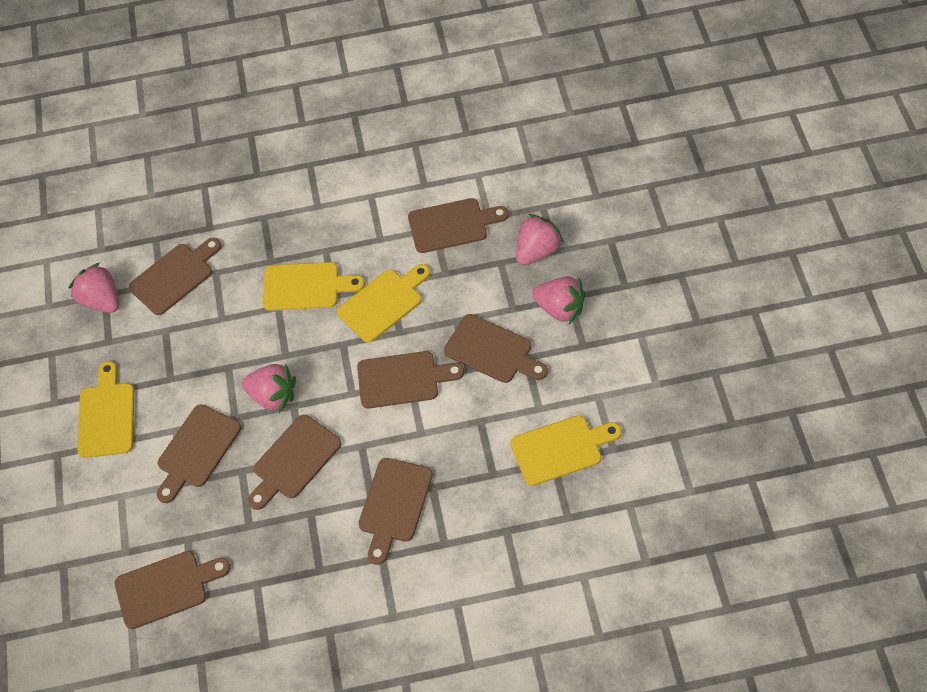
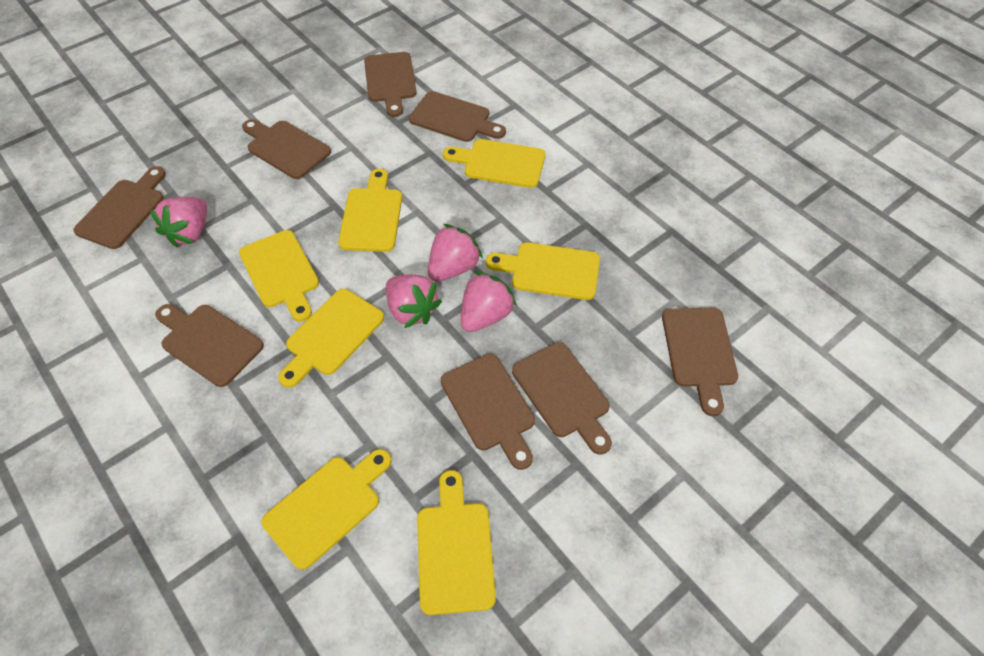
yellow cutting board: [78,361,134,458] [263,262,365,311] [337,264,430,343] [511,416,622,486] = 4 -> [239,230,319,322] [262,449,391,570] [278,289,384,388] [338,169,402,252] [417,470,496,615] [443,139,545,188] [486,242,600,300] = 7

